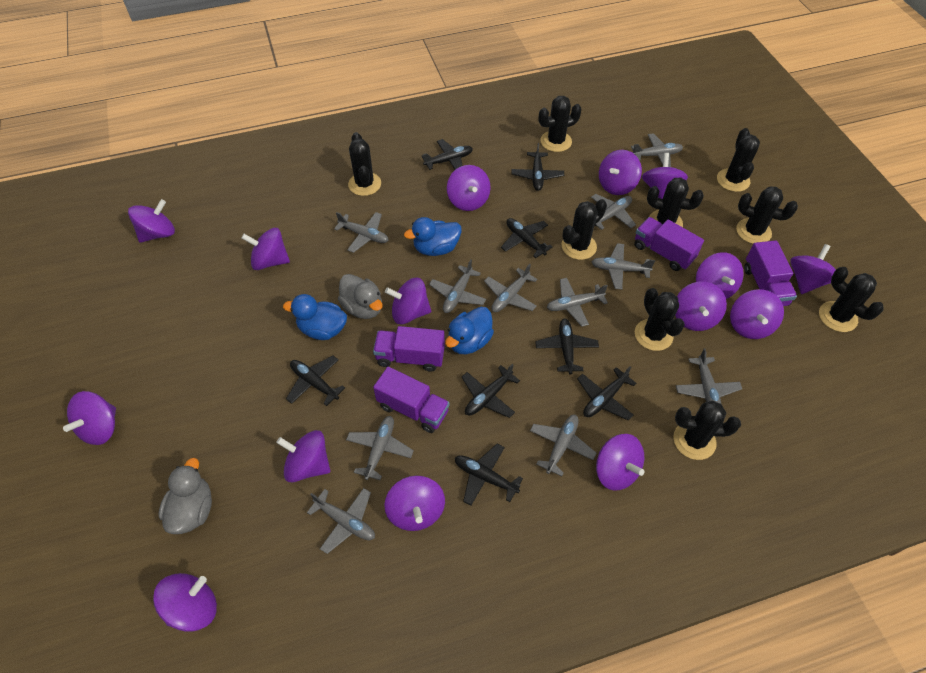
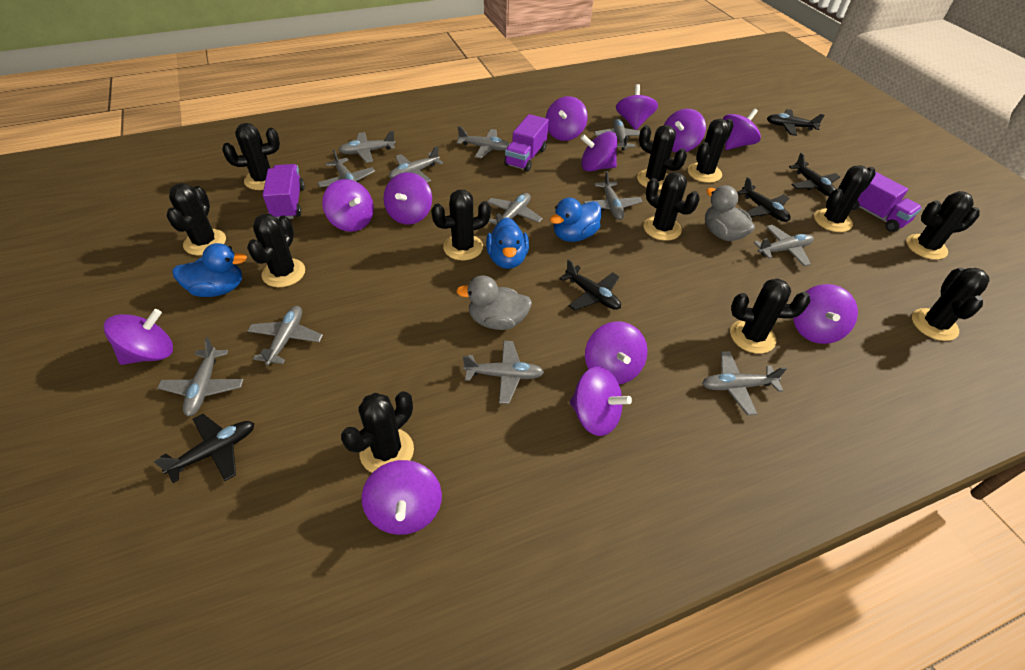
black cactus: [348,132,381,196] [539,96,582,152] [561,199,607,260] [635,288,685,351] [647,177,704,227] [673,401,741,460] [717,128,760,192] [736,186,798,244] [819,267,883,332] = 9 -> [166,183,226,255] [222,123,280,190] [247,214,305,287] [341,391,414,473] [431,190,491,260] [637,125,687,190] [644,172,700,241] [688,119,734,183] [730,278,811,354] [814,165,876,232] [906,191,979,260] [912,268,990,341] = 12
black plane: [286,355,345,406] [422,139,473,170] [455,444,523,506] [462,364,520,418] [501,218,553,258] [511,143,564,191] [535,319,599,374] [577,366,637,421] = 8 -> [154,414,254,483] [559,259,621,310] [737,177,791,222] [767,109,825,136] [789,153,840,196] = 5
grey plane: [307,488,375,554] [334,212,389,253] [346,416,414,480] [429,259,486,313] [484,264,538,312] [530,415,596,476] [547,278,608,326] [591,194,636,230] [592,243,655,290] [631,133,683,167] [676,348,742,404] = 11 -> [158,337,244,416] [247,306,323,366] [317,149,375,187] [339,131,396,163] [389,146,443,183] [457,126,510,158] [463,341,544,404] [487,193,543,225] [584,171,643,220] [594,118,640,151] [702,351,787,415] [754,225,814,266] = 12
purple spinning top: [63,391,116,445] [128,199,175,243] [153,573,217,632] [241,228,290,270] [276,430,330,482] [384,476,445,531] [385,278,431,324] [447,165,491,211] [596,434,645,491] [599,150,642,195] [642,153,688,199] [675,282,727,331] [696,252,744,299] [730,289,784,339] [790,244,836,294] = 15 -> [104,309,173,365] [322,179,374,232] [362,460,442,535] [384,172,432,225] [546,96,588,141] [570,367,632,436] [580,131,617,172] [585,321,648,384] [616,84,658,130] [664,109,706,152] [723,108,761,150] [793,284,858,344] = 12
purple truck: [373,326,445,372] [373,367,450,433] [634,217,704,271] [744,240,797,306] = 4 -> [263,164,305,219] [504,114,549,172] [852,172,922,232] = 3

